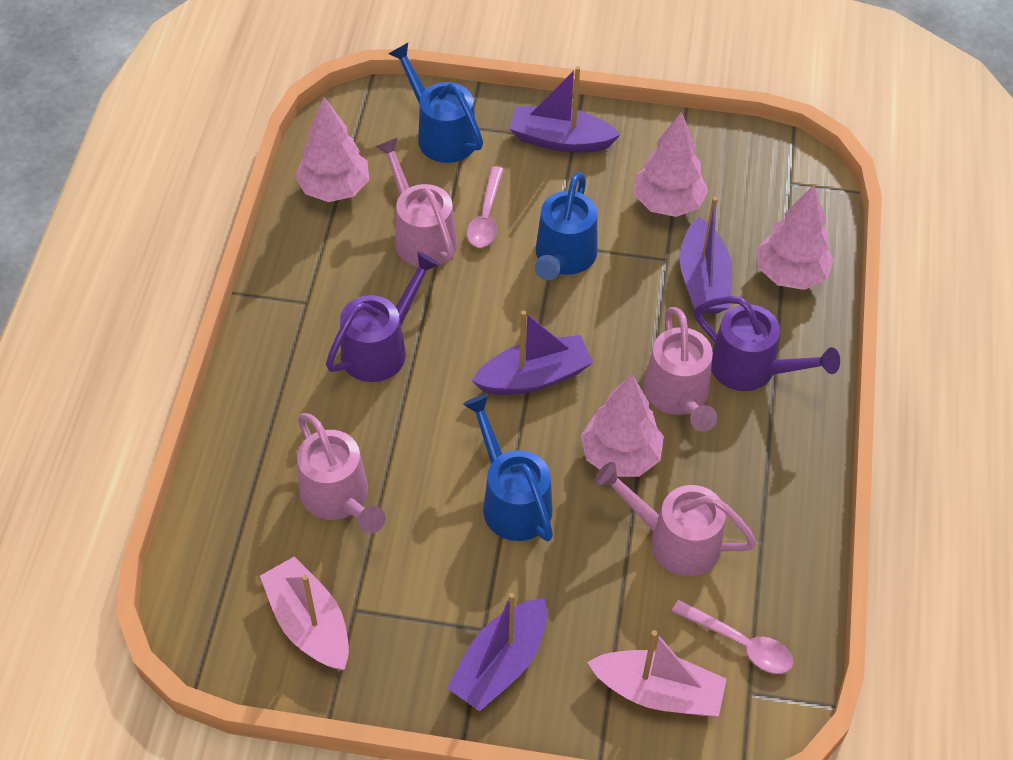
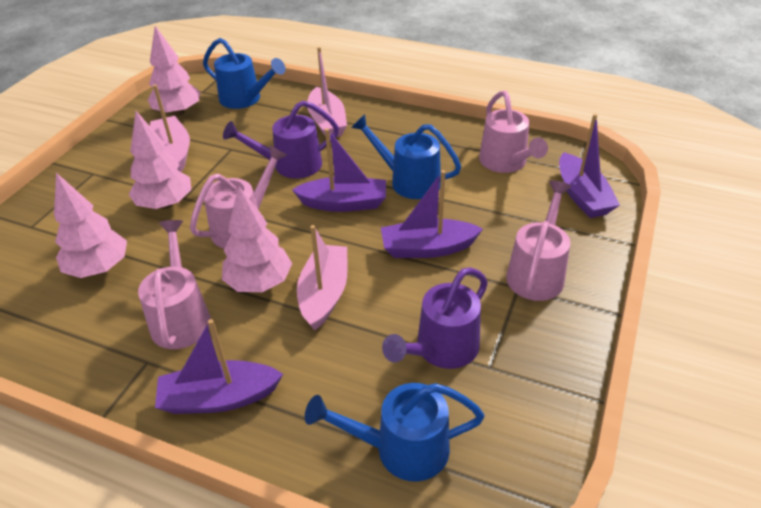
pink boat: [260,557,349,670] [587,630,727,716] = 2 -> [150,84,190,172] [297,225,348,331] [307,47,347,137] = 3
pink spoon: [467,166,504,247] [672,600,793,674] = 2 -> none = 0

